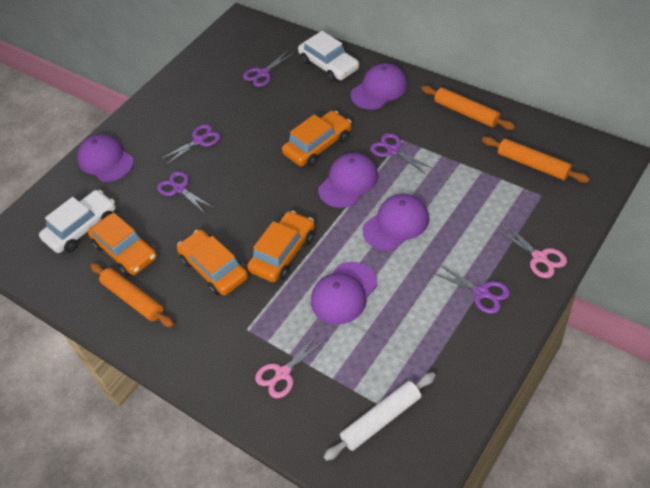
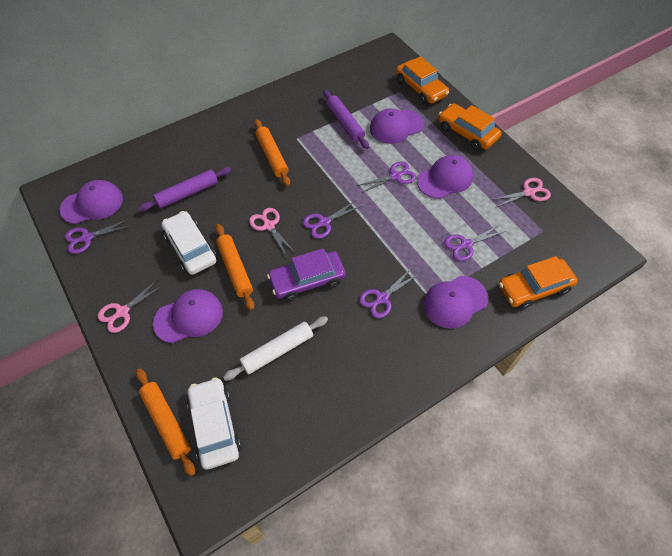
orange car: [88,212,157,276] [177,230,248,295] [247,211,315,282] [282,111,352,167] = 4 -> [396,56,449,104] [438,103,501,150] [499,256,578,309] = 3
pink scissors: [255,333,327,398] [497,223,567,278] = 2 -> [98,279,164,333] [249,208,294,257] [491,178,551,208] = 3
purple car: none = 0 -> [267,248,346,301] = 1
purple rolling pin: none = 0 -> [138,167,232,211] [323,90,369,149] = 2

